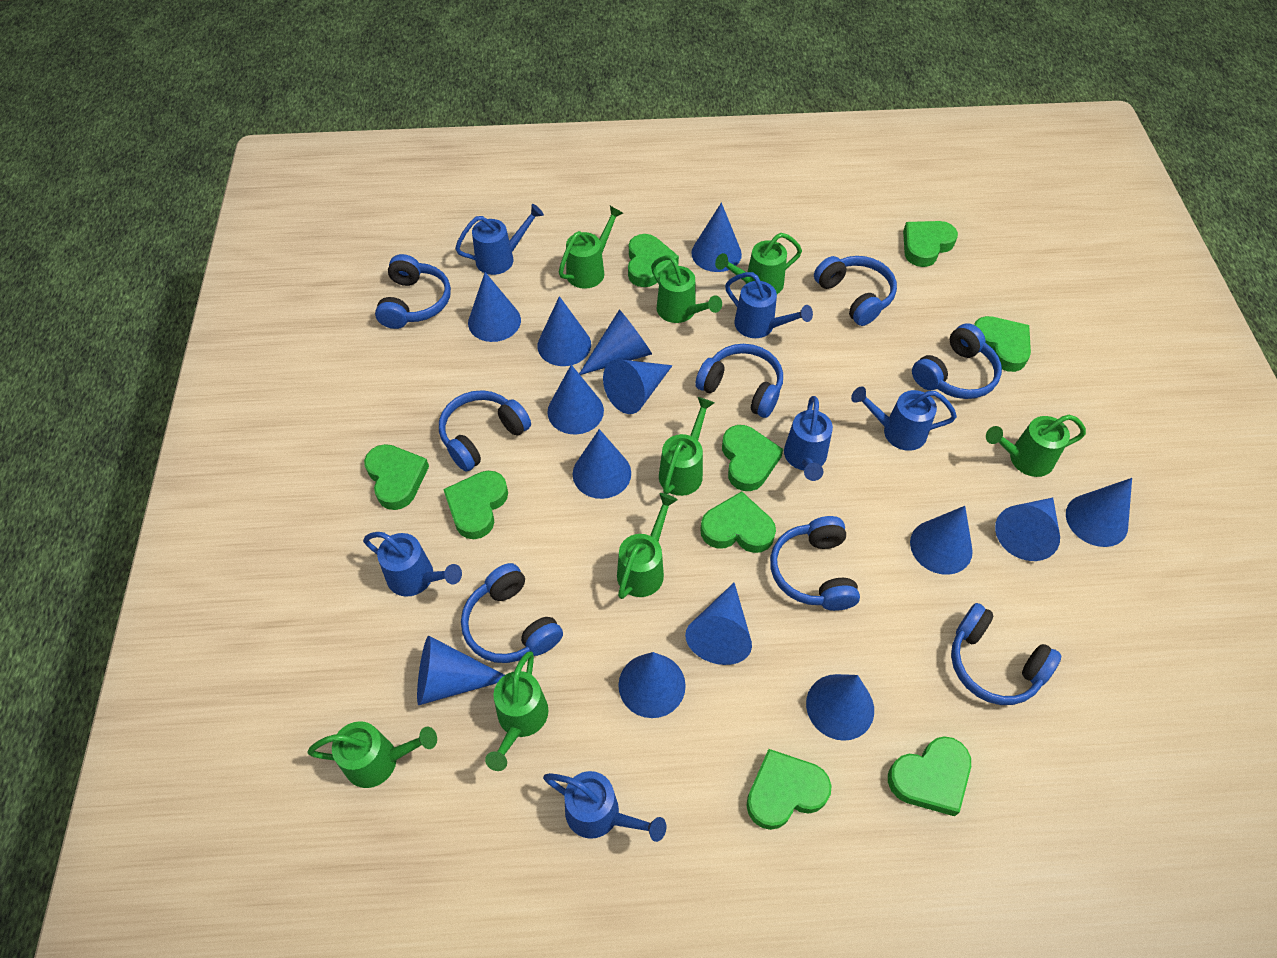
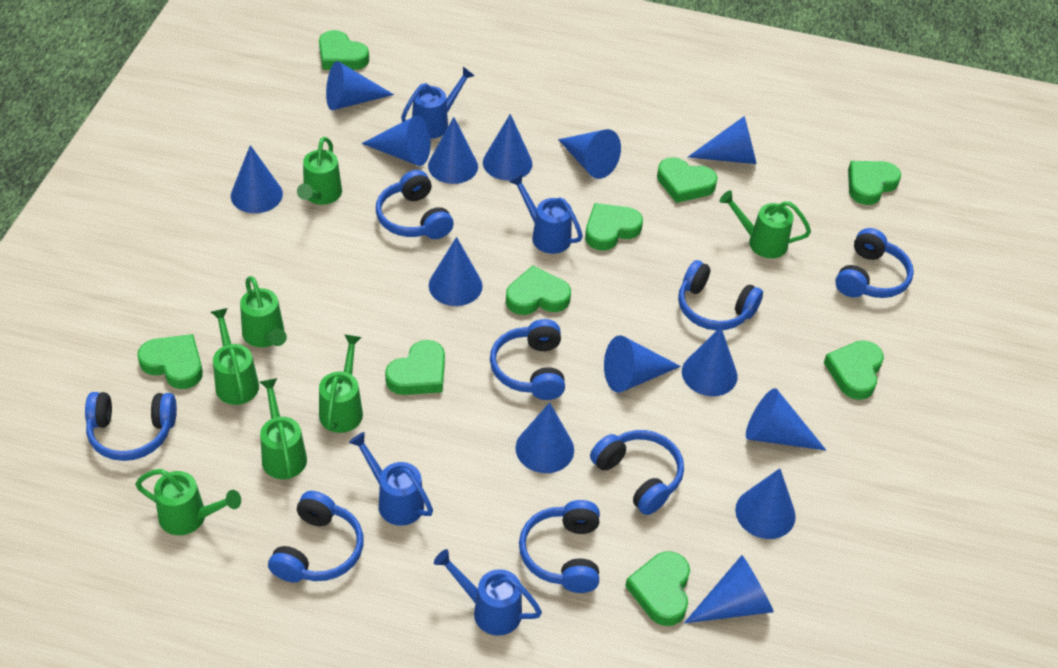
blue watering can: [363,532,462,597] [455,204,544,275] [543,771,666,842] [725,272,813,338] [784,396,833,481] [851,386,957,451] = 6 -> [349,432,433,526] [401,67,475,139] [434,549,542,636] [509,174,583,254] = 4
green watering can: [308,721,437,788] [485,651,548,771] [559,206,623,289] [617,493,678,599] [651,255,722,323] [659,397,714,496] [715,233,802,294] [986,415,1086,477] = 8 -> [135,469,241,535] [211,308,259,405] [240,276,287,347] [260,378,307,479] [297,137,342,205] [319,334,363,433] [720,190,811,258] = 7

